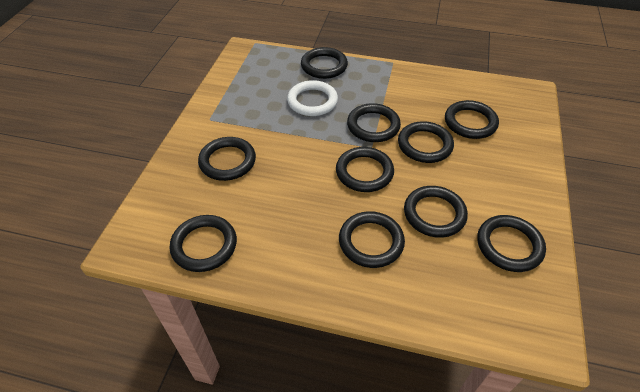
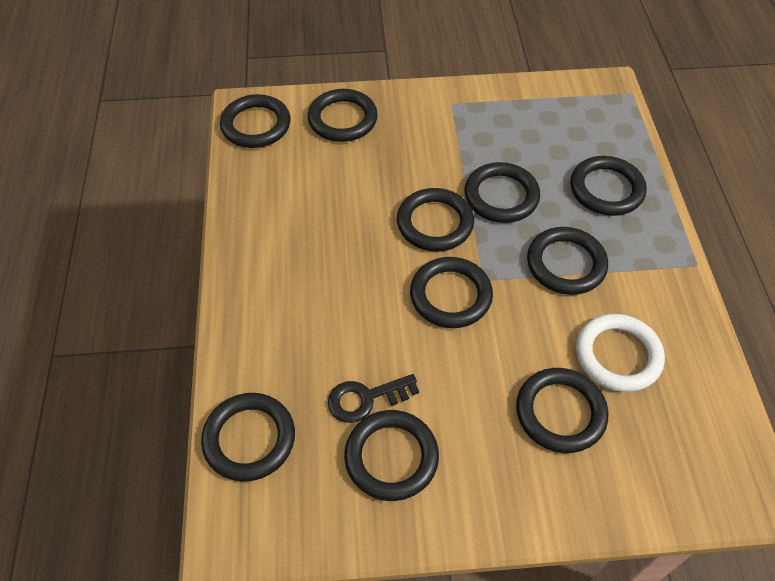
black key: none = 0 -> [328,374,419,423] = 1

